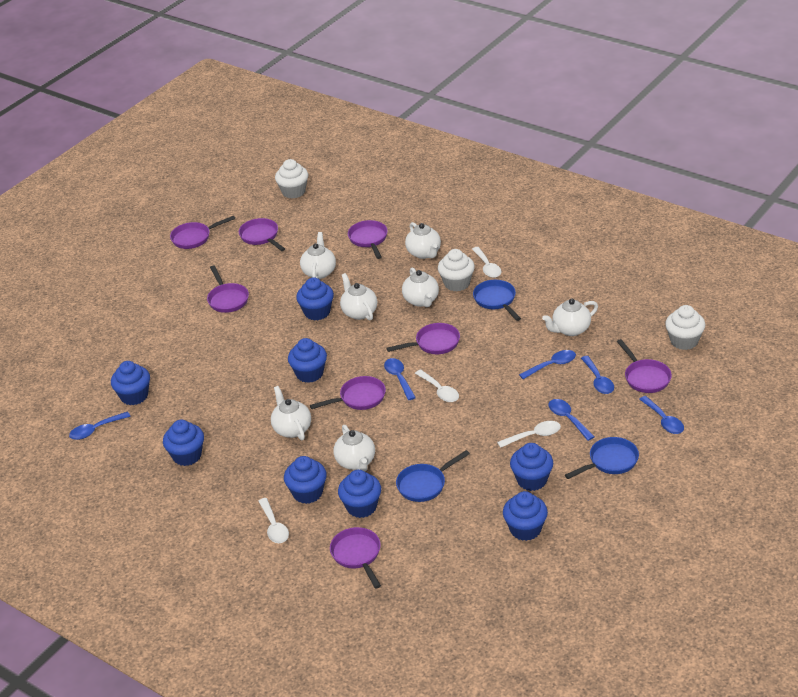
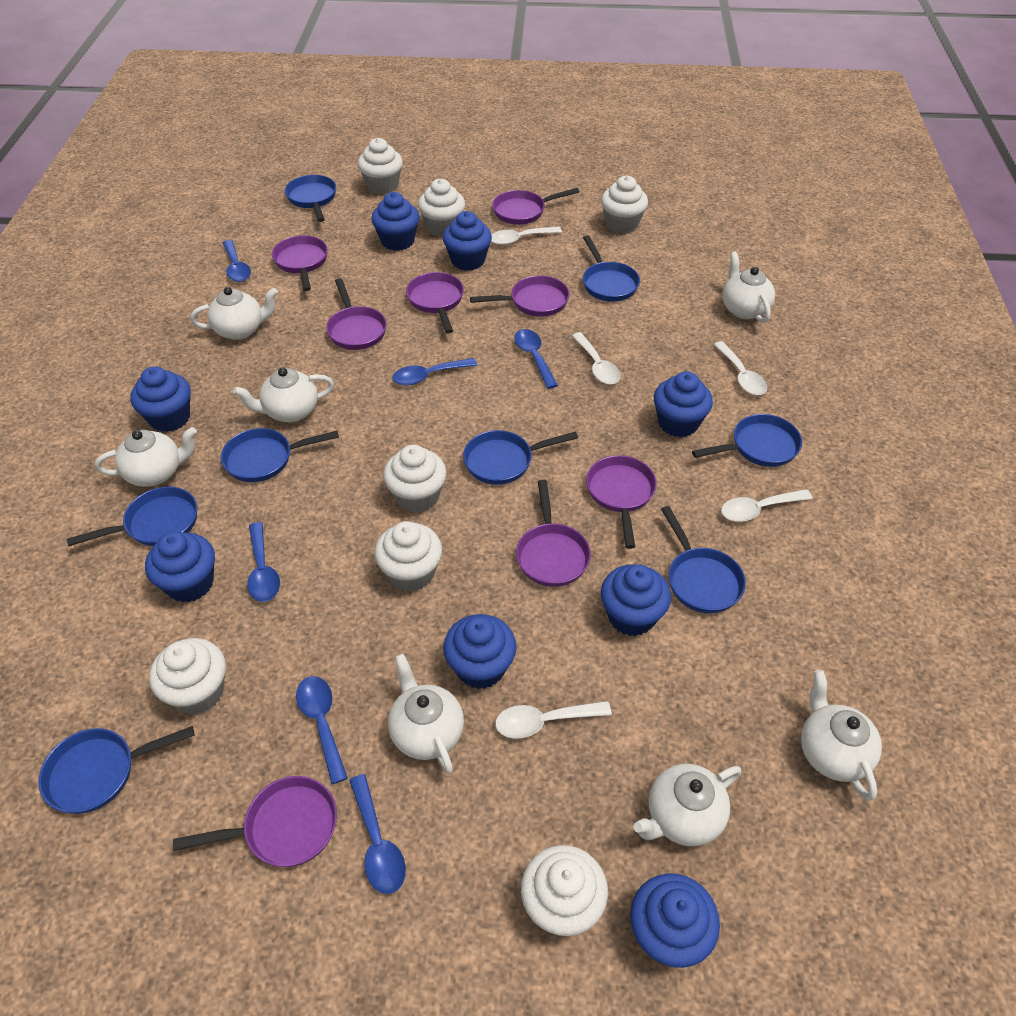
blue pan: [396,450,470,502] [473,280,521,321] [565,437,639,479] = 3 -> [38,726,195,814] [67,487,197,546] [221,428,339,482] [285,175,336,222] [463,430,578,485] [583,235,640,302] [661,506,746,614] [692,414,802,467] = 8
white cupcake: [275,159,308,199] [438,249,475,291] [665,305,705,350] = 3 -> [149,638,226,714] [358,138,403,194] [374,521,442,592] [383,445,446,513] [418,179,465,237] [521,845,608,936] [601,176,648,234] = 7
white spoon: [258,498,289,543] [415,370,459,402] [472,247,501,278] [497,421,561,448] = 4 -> [491,227,562,245] [495,701,612,739] [572,332,621,385] [713,341,767,395] [721,489,812,522] = 5

